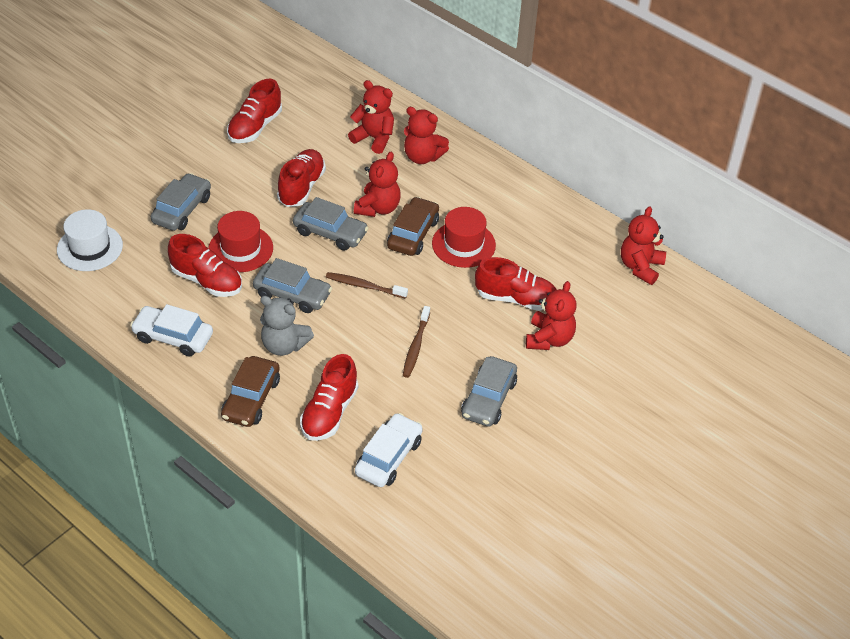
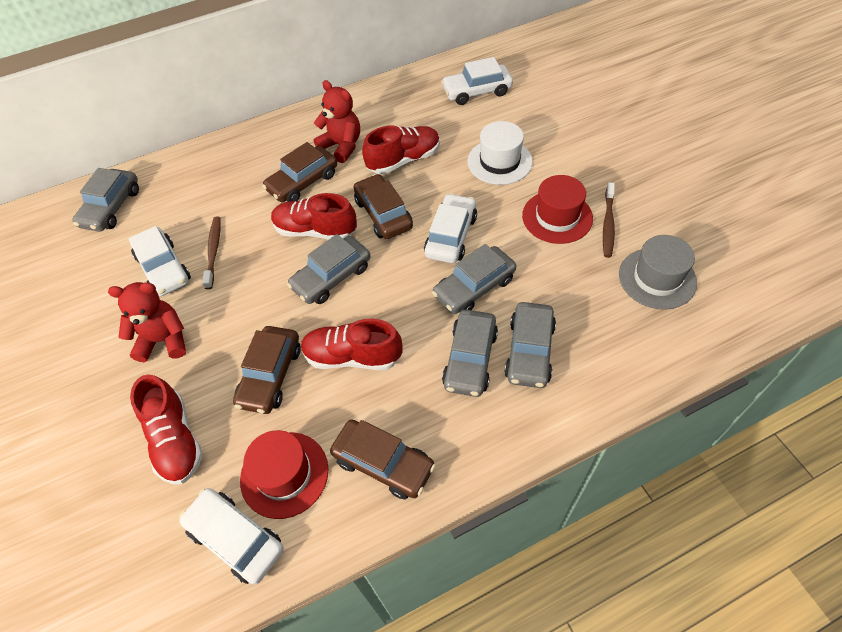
brown car: [221,356,280,427] [387,197,439,256] = 2 -> [233,326,301,414] [262,142,337,202] [330,419,436,499] [354,174,413,239] = 4
grey car: [151,173,211,231] [253,258,332,313] [293,197,369,251] [461,356,517,427] = 4 -> [72,168,139,232] [287,234,370,304] [432,244,516,314] [442,310,498,397] [504,302,556,388] = 5
grey hat: none = 0 -> [619,235,697,310] = 1
grey teddy bear: [260,296,314,356] = 1 -> none = 0
red shoe: [168,234,242,297] [227,79,282,143] [277,149,326,207] [300,354,358,441] [475,257,557,311] = 5 -> [130,374,203,485] [271,193,357,240] [301,319,403,370] [362,126,440,174] = 4
red teddy bear: [348,80,394,154] [354,152,401,217] [404,107,449,164] [526,281,577,350] [621,206,666,285] = 5 -> [108,282,186,362] [313,80,360,163] = 2
white car: [130,304,213,357] [355,413,423,487] = 2 -> [129,226,191,296] [179,488,284,585] [424,193,477,263] [441,57,513,105] = 4

